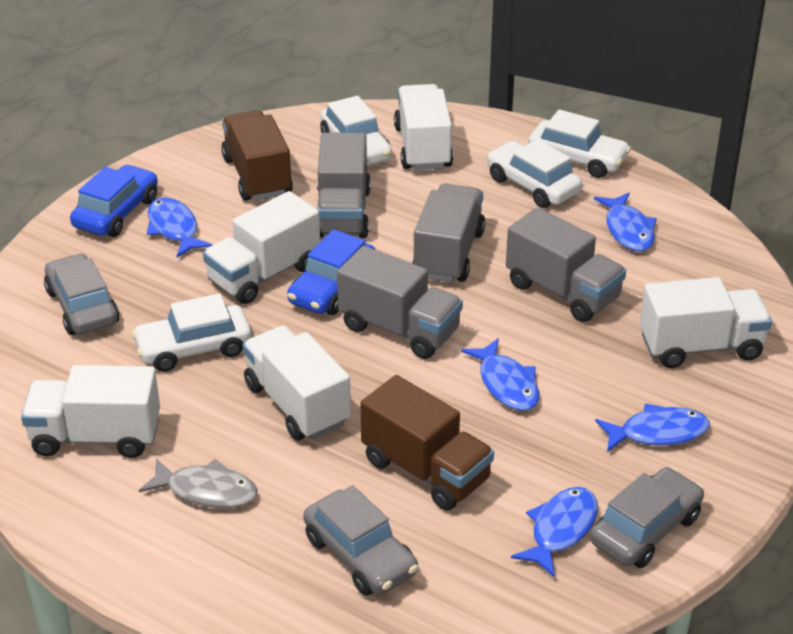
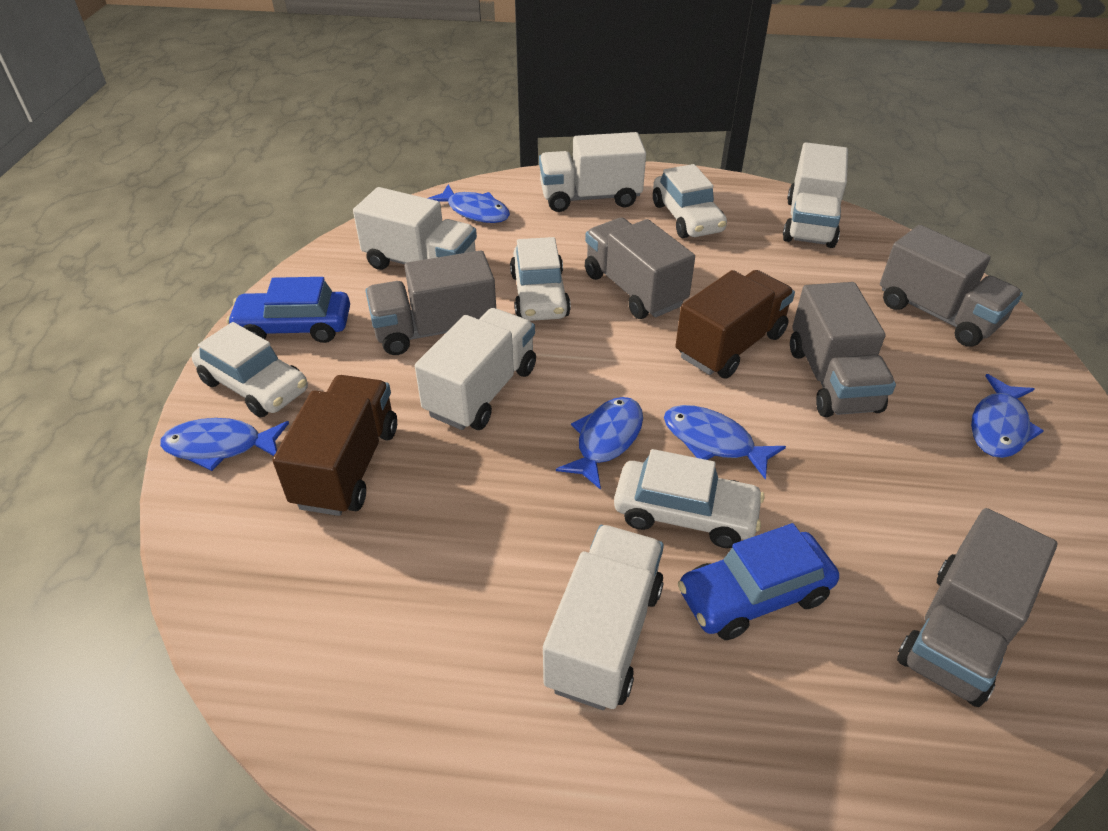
grey car: [44,253,120,335] [303,485,419,596] [590,467,704,568] = 3 -> none = 0
grey fish: [139,458,258,508] = 1 -> none = 0
grey truck: [317,133,371,238] [337,246,463,359] [412,184,485,283] [506,207,626,322] = 4 -> [365,250,496,355] [585,218,695,319] [790,282,896,417] [880,225,1023,347] [897,508,1057,707] = 5

